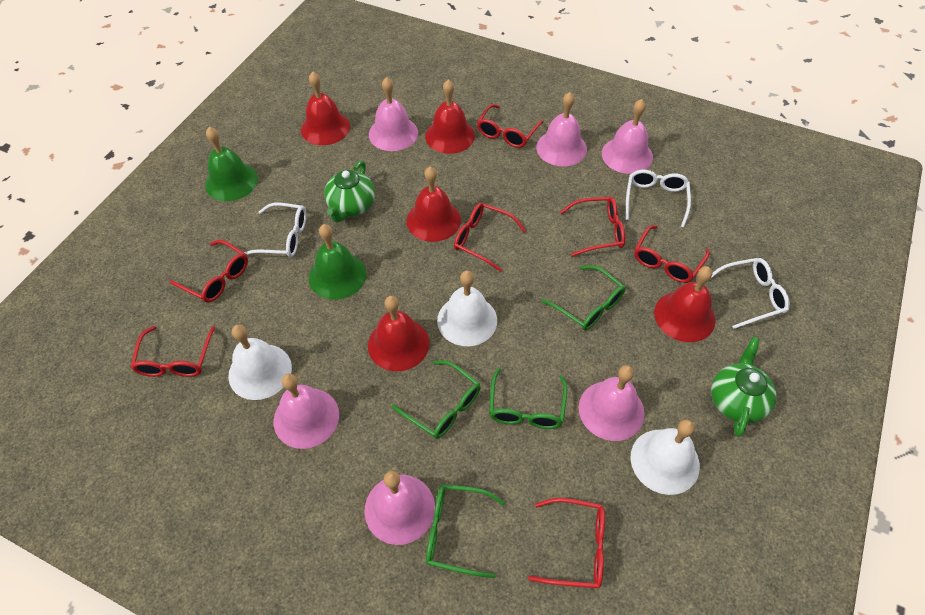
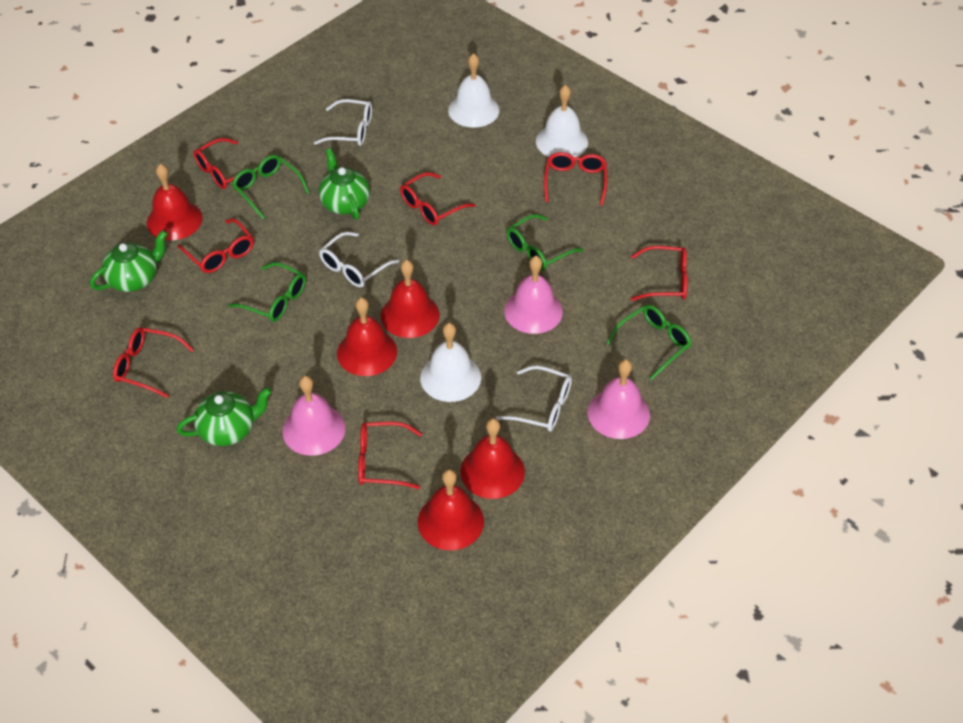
green bell: [205,127,258,201] [309,224,366,300] = 2 -> none = 0
green teapot: [324,161,375,223] [711,337,776,437] = 2 -> [90,230,168,292] [177,387,272,446] [319,148,370,220] = 3
pink bell: [274,373,339,449] [365,471,435,545] [369,77,418,151] [536,92,587,167] [579,365,645,441] [602,99,653,174] = 6 -> [282,376,346,456] [504,256,563,334] [588,359,650,439] = 3

